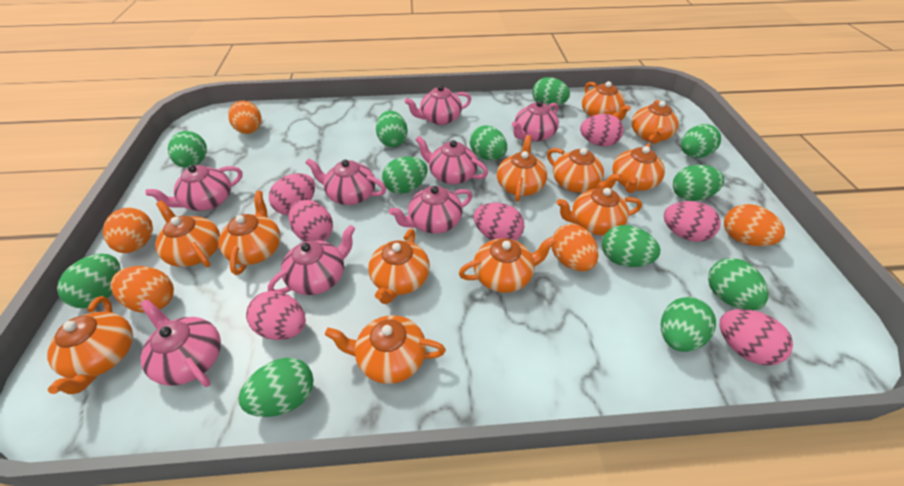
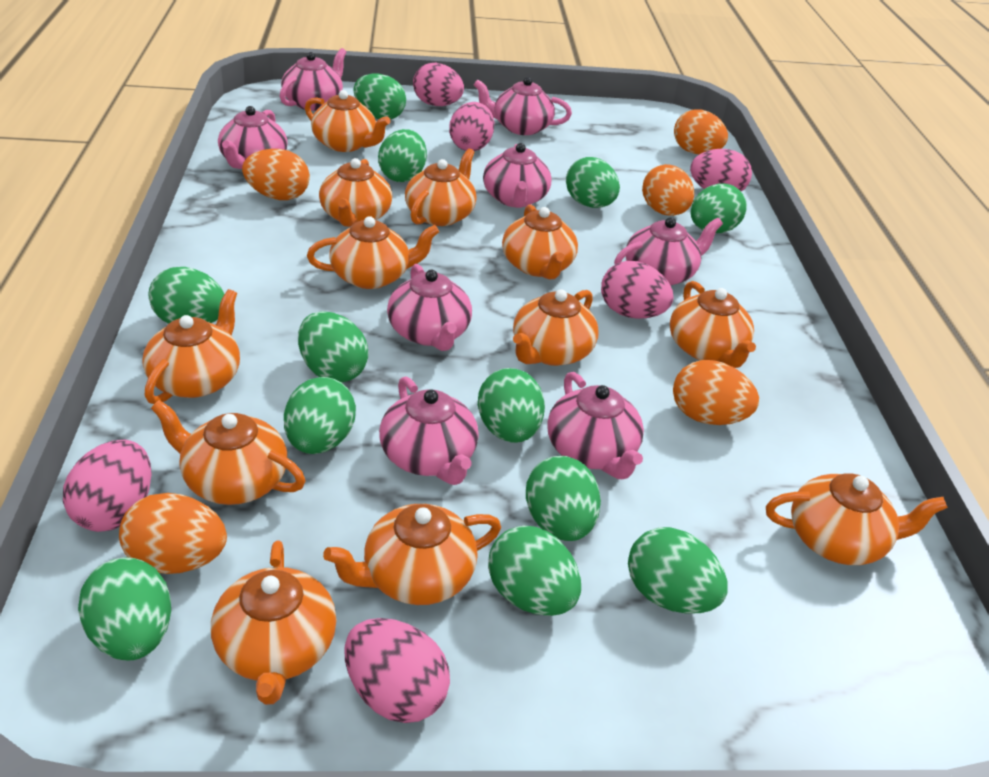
pink egg: [246,291,306,340] [269,173,315,215] [288,199,333,242] [473,203,524,241] [580,114,624,146] [664,201,721,242] [720,309,793,365] = 7 -> [63,439,152,532] [344,618,450,723] [413,63,464,106] [449,102,494,151] [601,261,674,319] [690,149,752,191] = 6

